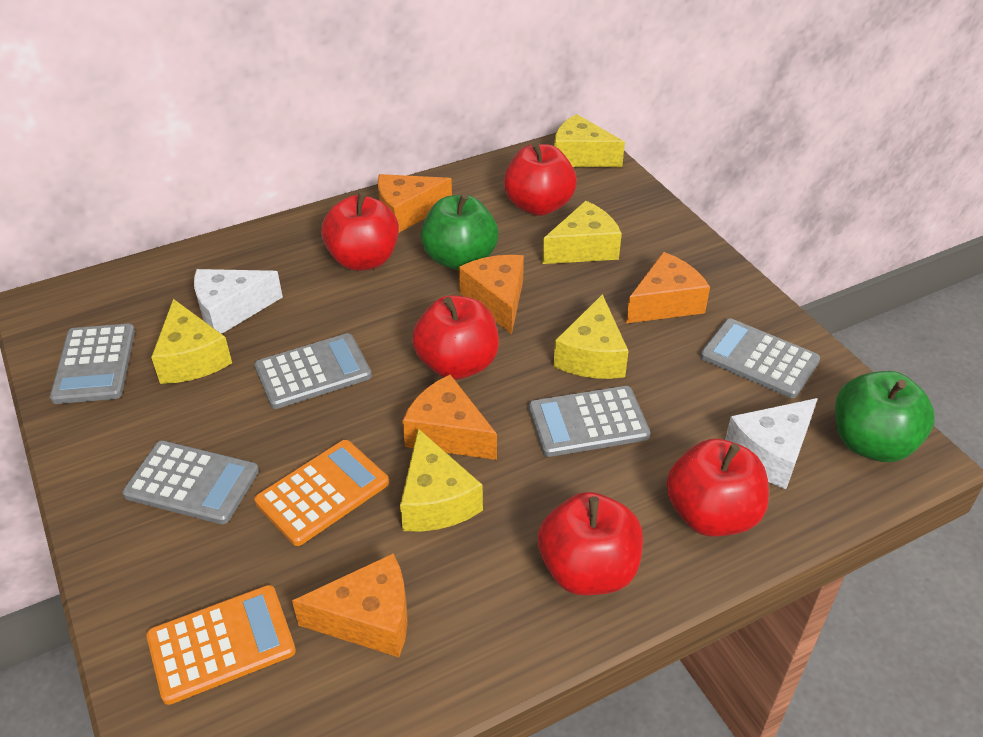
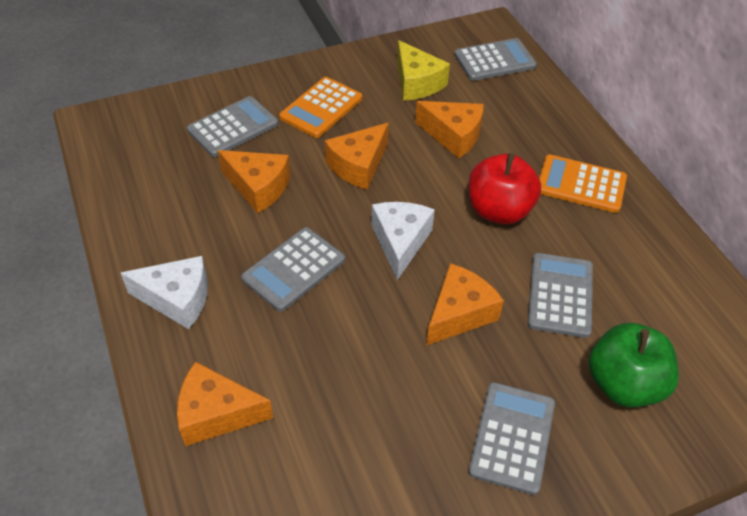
green apple: [421,194,498,271] [835,371,935,462] = 2 -> [588,323,679,408] = 1
red apple: [321,192,399,271] [412,295,499,380] [504,142,577,216] [538,492,643,596] [666,439,769,537] = 5 -> [468,153,541,224] = 1
yellow cheese: [151,299,232,384] [400,429,483,532] [542,201,622,264] [554,114,625,167] [554,294,629,379] = 5 -> [397,40,450,101] = 1

